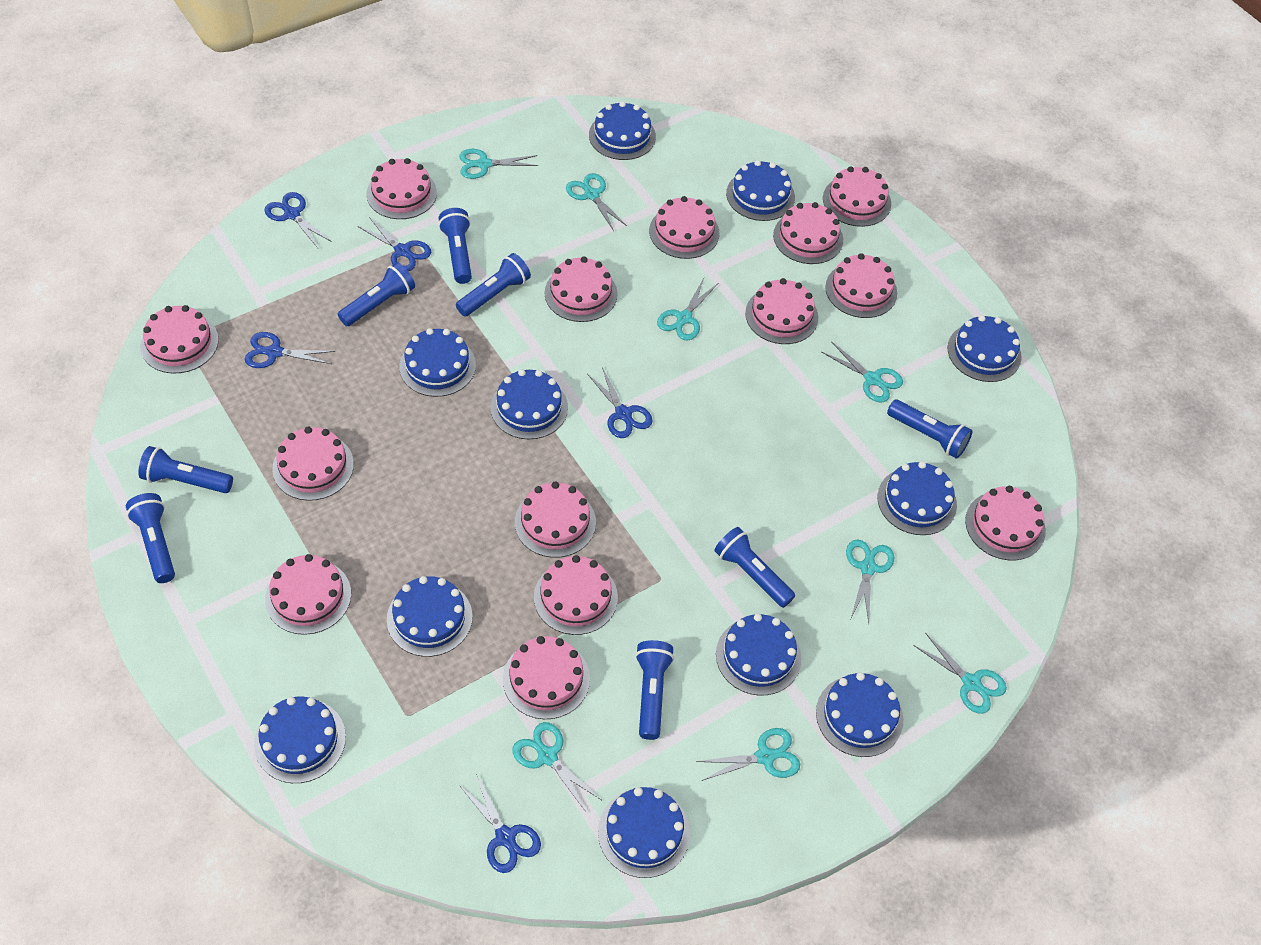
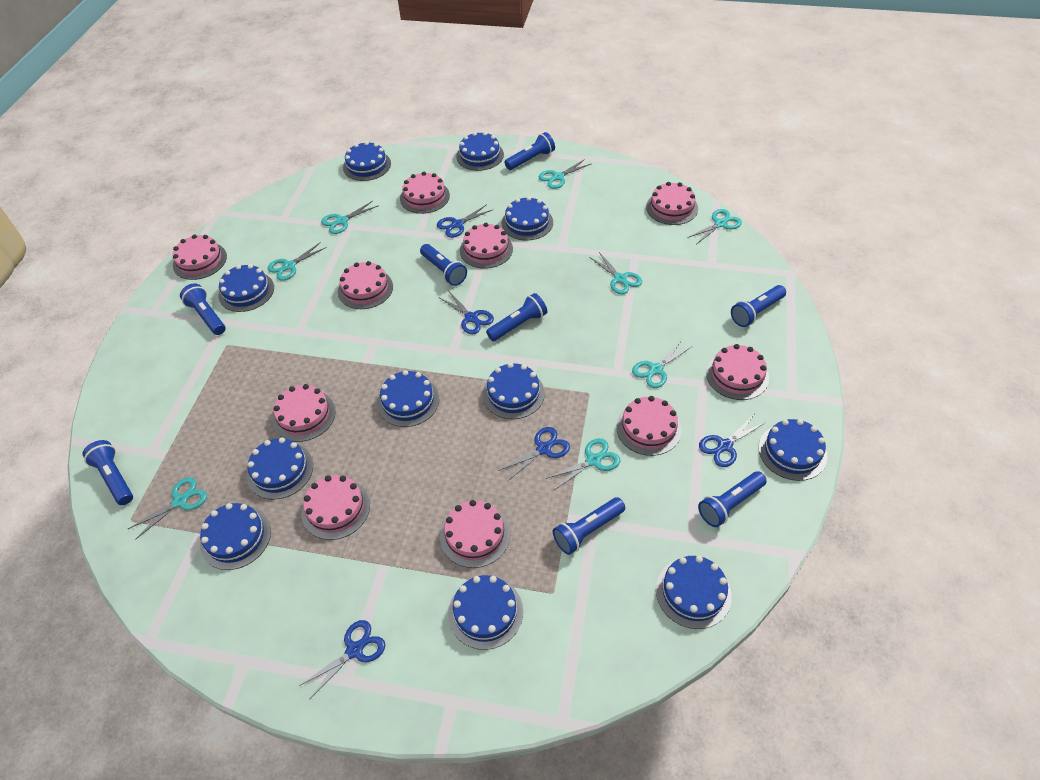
pink cake: [140,305,219,373] [265,554,351,635] [272,427,354,501] [366,158,437,219] [503,636,590,719] [515,481,596,558] [534,555,618,635] [545,256,618,322] [649,196,719,259] [745,278,818,344] [773,202,843,264] [823,166,891,227] [825,253,897,318] [965,486,1046,560] = 14 -> [172,234,227,280] [272,384,336,442] [301,475,370,540] [338,261,393,309] [400,172,450,214] [440,500,510,568] [460,223,513,269] [616,396,682,456] [646,182,698,225] [706,344,769,400] = 10

